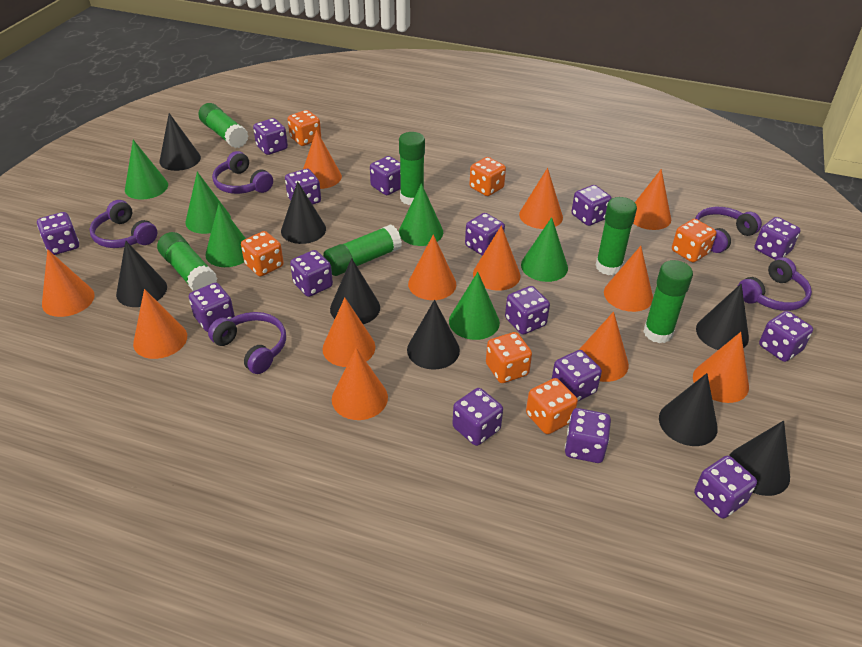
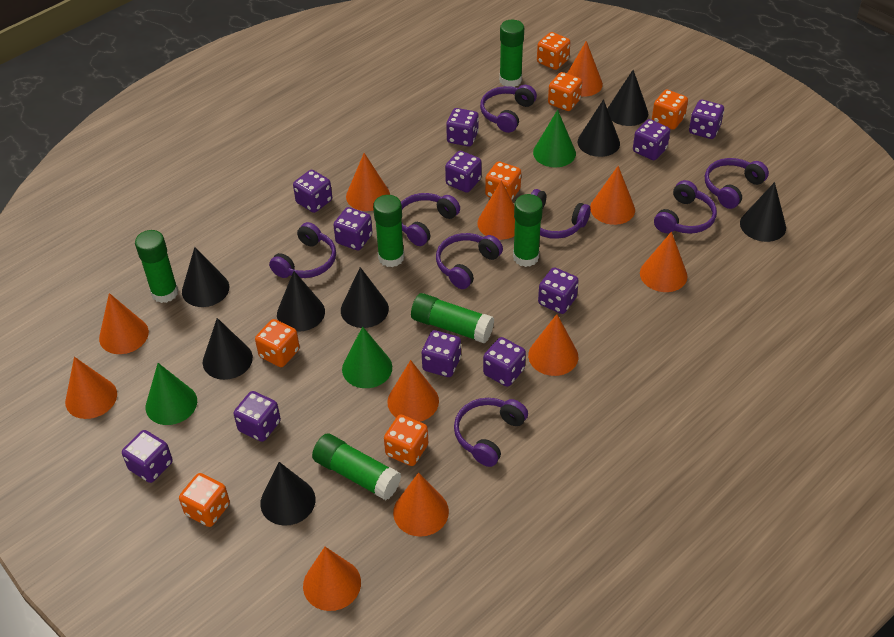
green cone: [125,140,168,199] [185,172,231,234] [205,204,246,267] [399,183,443,246] [449,272,500,340] [521,217,568,282] = 6 -> [146,363,197,425] [342,326,392,388] [533,110,576,167] = 3
orange cone: [42,249,95,317] [133,289,187,359] [303,130,342,189] [322,297,375,367] [332,348,388,420] [408,234,456,300] [473,225,521,291] [519,168,563,229] [579,312,629,382] [604,246,653,312] [633,169,671,230] [693,332,749,403] = 12 -> [65,357,117,419] [99,293,149,354] [303,547,361,611] [346,153,390,211] [387,360,439,422] [393,472,449,537] [477,181,515,240] [528,314,578,376] [567,41,603,97] [590,166,635,225] [640,232,687,292] = 11
orange dice: [241,231,284,276] [288,110,321,146] [469,157,506,196] [486,332,532,383] [526,378,578,434] [672,219,716,262] = 6 -> [179,473,230,527] [255,319,300,367] [384,415,428,466] [485,161,521,200] [537,32,570,70] [548,72,582,111] [652,90,688,129] = 7
purple dice: [37,212,79,255] [189,283,235,332] [253,118,288,155] [285,169,321,205] [290,250,333,297] [370,156,401,195] [452,388,503,446] [465,213,505,256] [505,286,550,335] [552,350,602,401] [565,408,611,463] [571,185,612,226] [694,456,757,519] [754,217,800,260] [759,311,813,362] = 15 -> [122,430,173,483] [233,391,281,442] [293,170,332,213] [333,207,372,250] [422,330,461,377] [445,151,482,193] [446,108,479,147] [483,337,526,387] [538,267,579,314] [633,119,670,160] [689,100,724,139] = 11
purple headphones: [89,200,157,248] [208,312,286,374] [212,151,273,194] [695,207,762,253] [737,257,812,311] = 5 -> [269,222,336,278] [401,193,460,246] [436,233,503,289] [454,398,528,467] [480,85,537,133] [531,189,591,239] [654,180,717,234] [705,158,769,209] = 8

